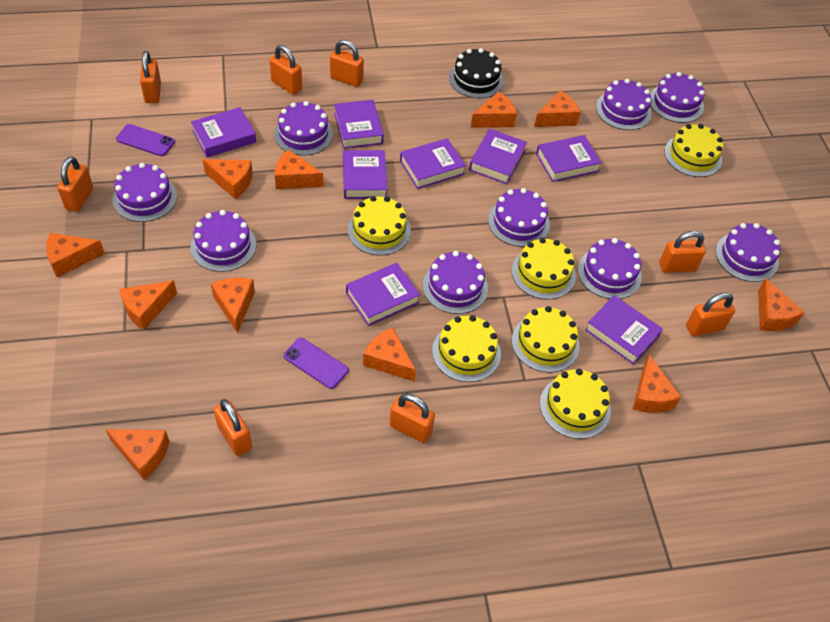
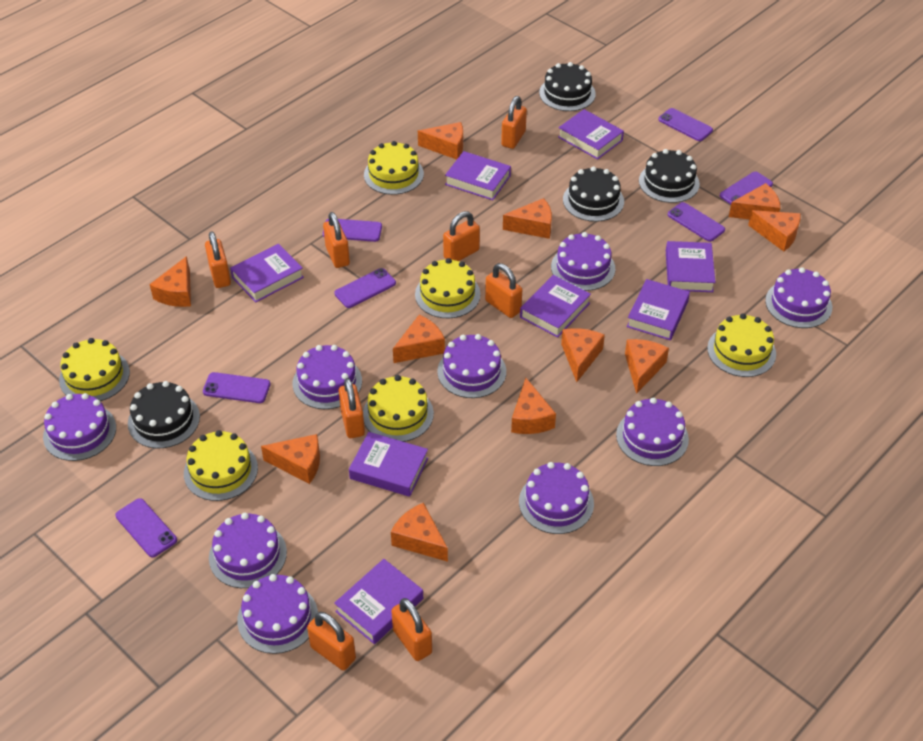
black cake: [449,48,504,98] = 1 -> [128,381,200,448] [539,62,596,111] [563,166,624,222] [639,149,700,203] = 4
purple phone: [116,124,175,156] [283,338,349,389] = 2 -> [115,498,177,557] [203,372,270,403] [323,219,382,242] [334,268,396,308] [658,108,713,141] [668,202,725,242] [720,172,773,204] = 7

